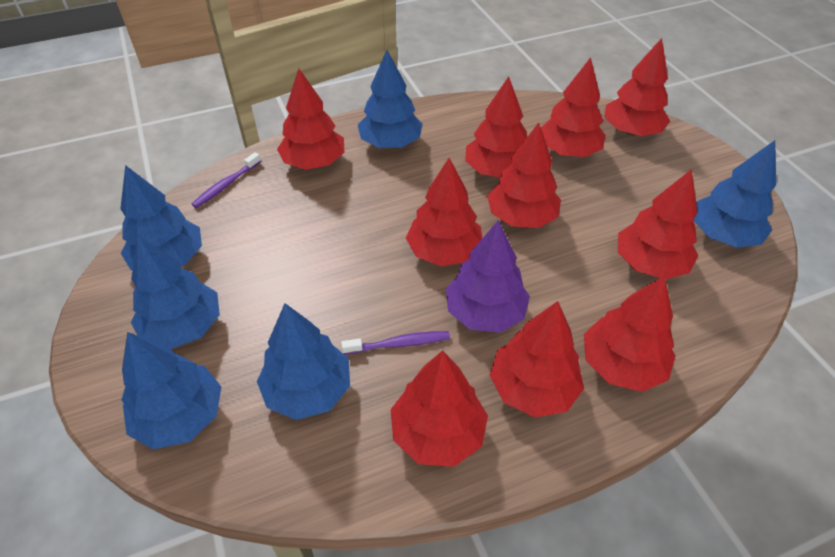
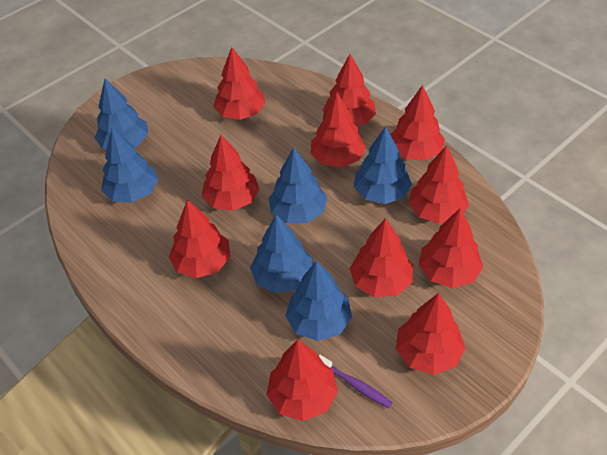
purple toothbrush: [192,152,261,208] [341,331,450,355] = 2 -> [319,355,392,408] = 1
purple tree: [446,220,530,333] = 1 -> none = 0
red tree: [277,69,344,170] [391,350,488,467] [406,158,482,266] [465,76,527,177] [487,123,561,228] [490,301,584,417] [541,57,606,157] [584,276,676,392] [604,38,670,136] [618,169,698,279] = 10 -> [169,200,231,278] [202,135,260,211] [213,47,266,120] [266,340,338,421] [311,92,366,167] [323,54,376,126] [350,218,413,297] [390,85,445,160] [396,293,465,375] [408,145,469,224] [419,208,483,288] = 11

